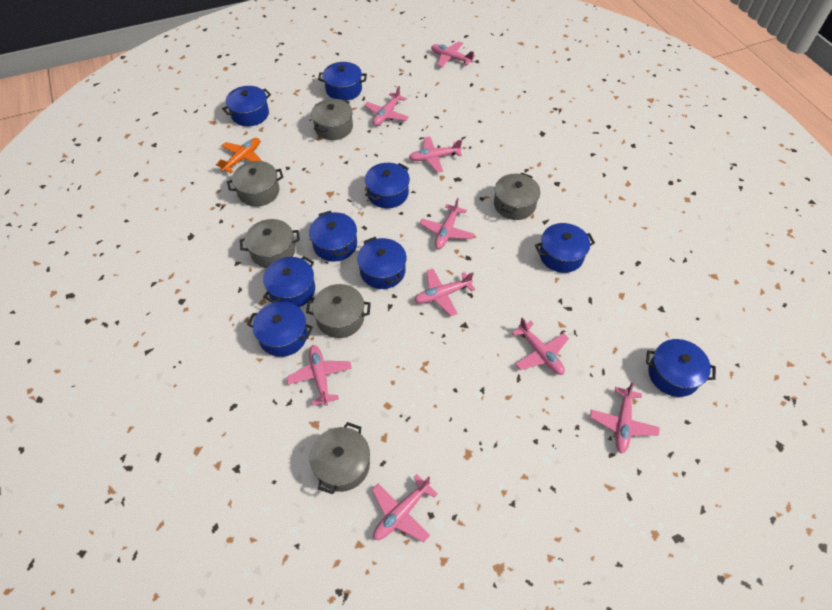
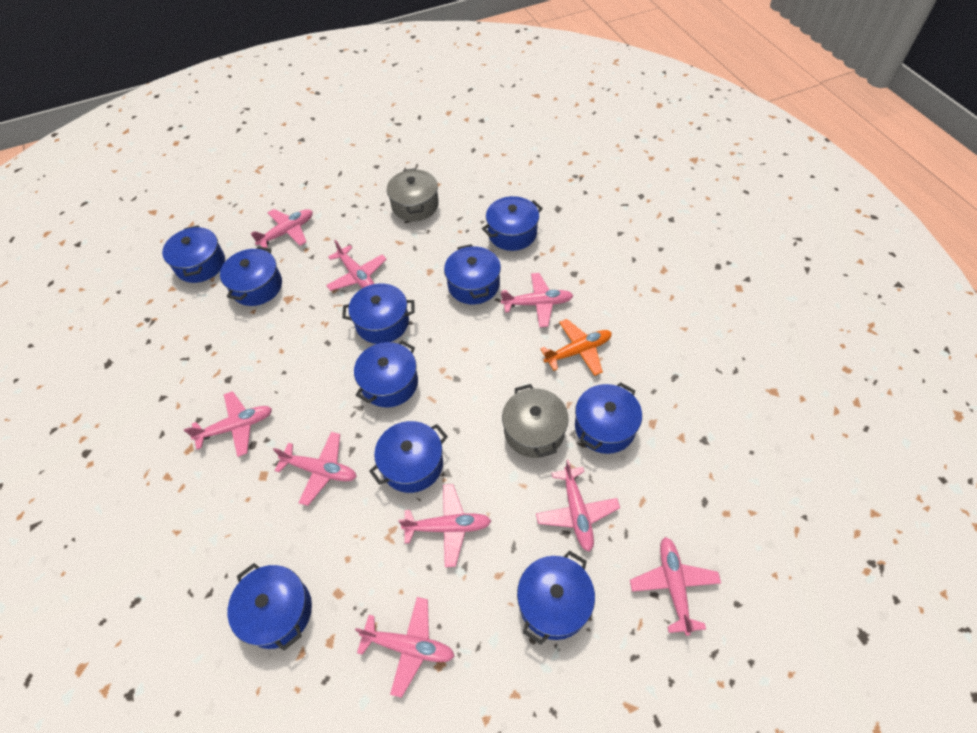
blue pot: [222,86,271,126] [247,301,313,357] [263,256,315,307] [309,211,357,262] [318,62,367,101] [357,237,407,289] [365,163,410,208] [535,223,595,273] [646,339,716,397] = 9 -> [162,225,225,283] [220,246,282,306] [228,563,312,651] [342,283,414,344] [354,340,418,408] [369,421,448,493] [444,244,501,304] [482,196,543,251] [517,551,595,645] [575,382,642,454] = 10
grey pot: [227,161,284,207] [240,219,300,268] [306,284,371,338] [310,422,370,494] [311,98,353,140] [494,173,540,220] = 6 -> [387,168,439,222] [502,384,569,458] = 2

